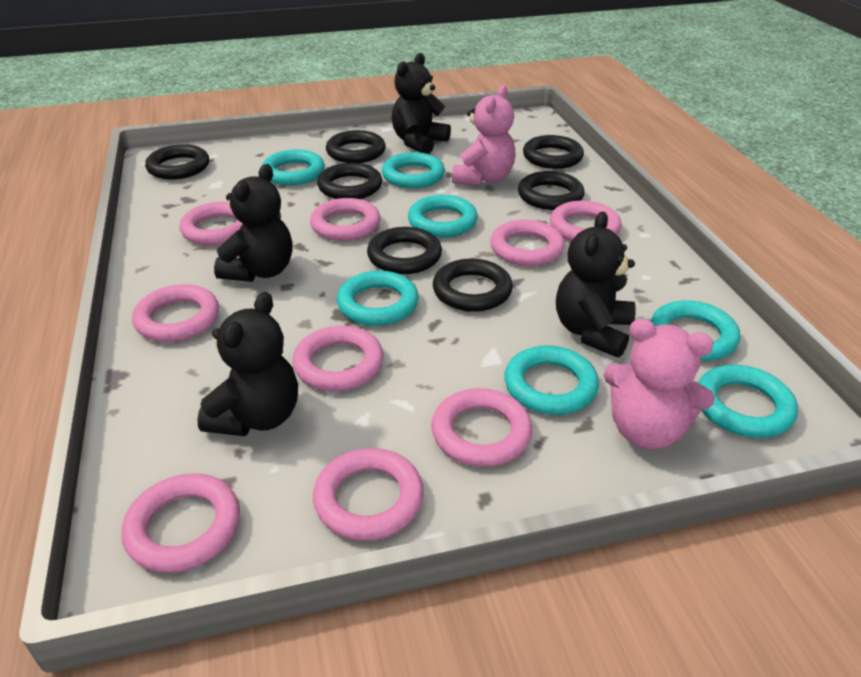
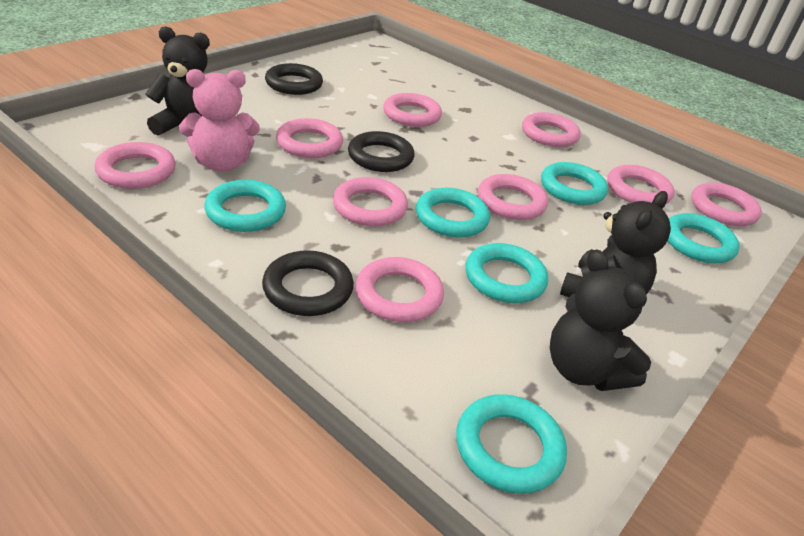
black ring: [145,144,209,180] [317,163,382,199] [326,130,386,163] [367,227,442,274] [433,259,513,312] [518,171,584,210] [523,135,584,169] = 7 -> [262,250,354,316] [265,63,323,95] [348,131,415,172] = 3
black teddy bear: [197,292,298,436] [214,164,292,282] [392,53,451,154] [556,211,636,358] = 4 -> [145,27,210,136] [550,249,651,391] [560,191,671,297] = 3
pink teddy bear: [452,85,516,186] [604,319,715,449] = 2 -> [179,69,260,172] = 1
turquoise ring: [262,150,325,185] [337,271,419,326] [382,152,445,188] [408,195,478,237] [504,345,599,415] [651,300,740,361] [698,365,798,438] = 7 -> [204,180,286,232] [416,188,490,238] [456,394,567,494] [465,243,548,303] [541,162,608,205] [668,213,740,263] = 6

